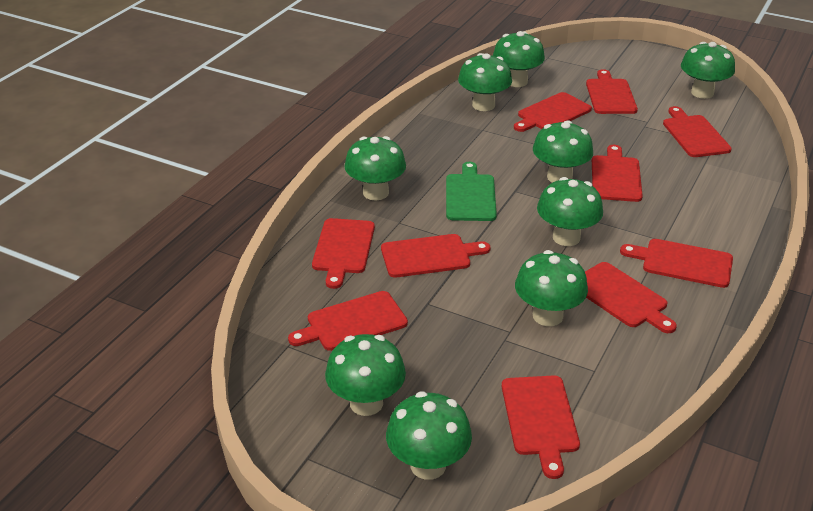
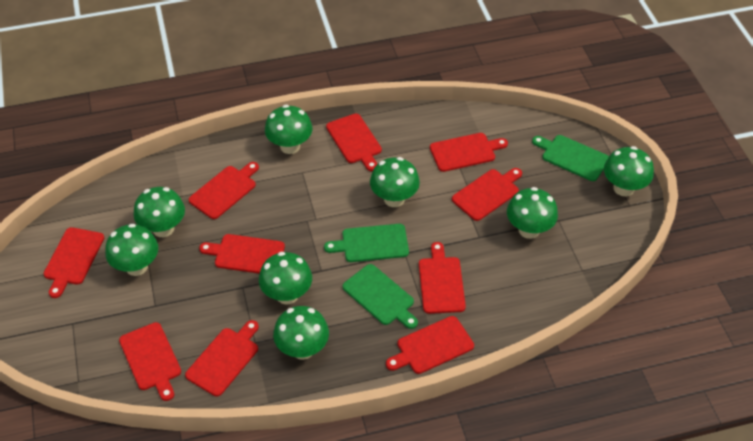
green cutting board: [446,162,497,221] = 1 -> [324,224,409,262] [342,264,418,329] [532,135,609,181] = 3
green mushroom: [325,334,406,416] [344,136,406,200] [386,391,472,480] [458,53,512,111] [493,31,545,87] [515,250,588,326] [533,120,593,183] [537,177,603,246] [681,42,735,99] = 9 -> [105,223,158,276] [134,187,185,237] [259,252,312,305] [265,105,312,154] [273,306,329,360] [370,157,420,207] [507,187,558,239] [604,146,654,197] = 8

